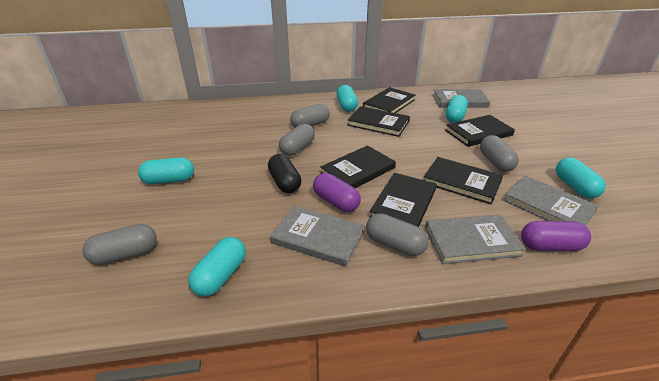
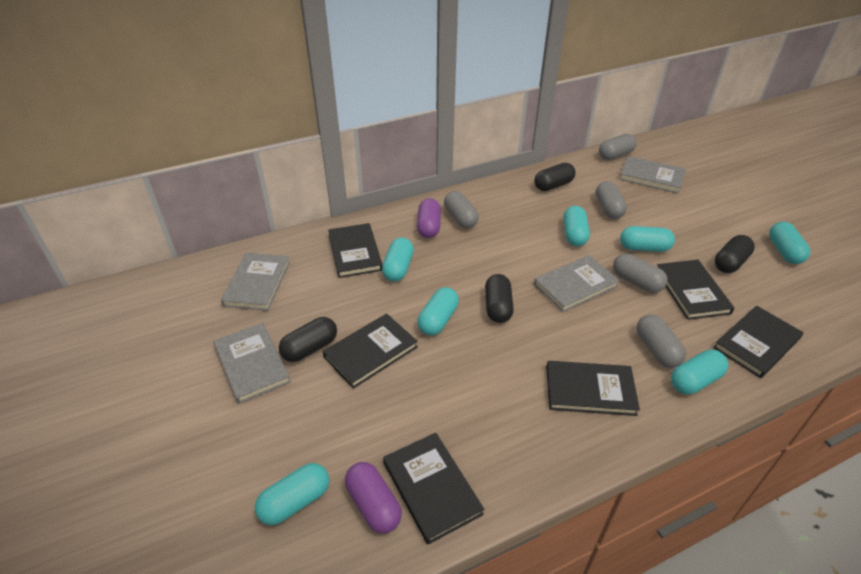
black capsule: [268,154,301,193] = 1 -> [279,317,337,362] [485,274,514,323] [534,163,575,191] [715,235,755,273] = 4
turquoise capsule: [138,157,194,184] [188,237,246,296] [337,85,358,112] [446,95,468,123] [556,157,606,199] = 5 -> [255,463,329,525] [382,237,414,281] [417,287,459,335] [563,206,590,246] [620,226,675,252] [671,350,728,394] [769,222,810,264] = 7

